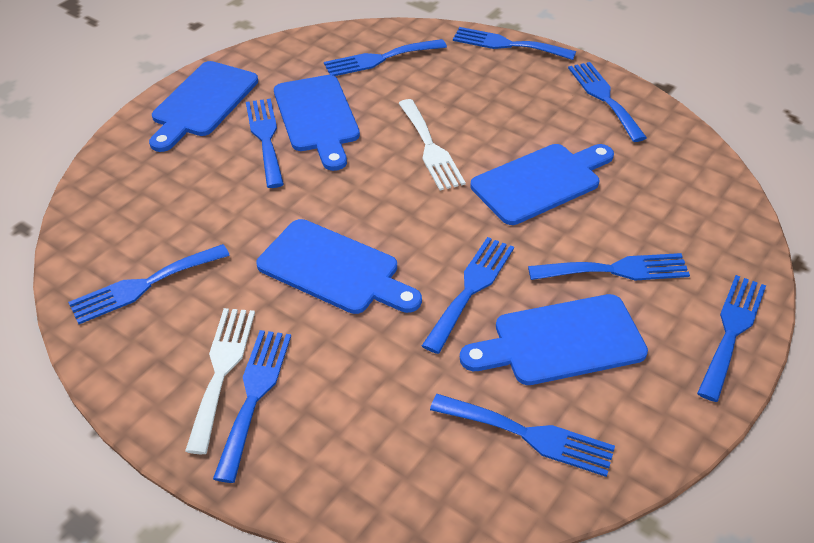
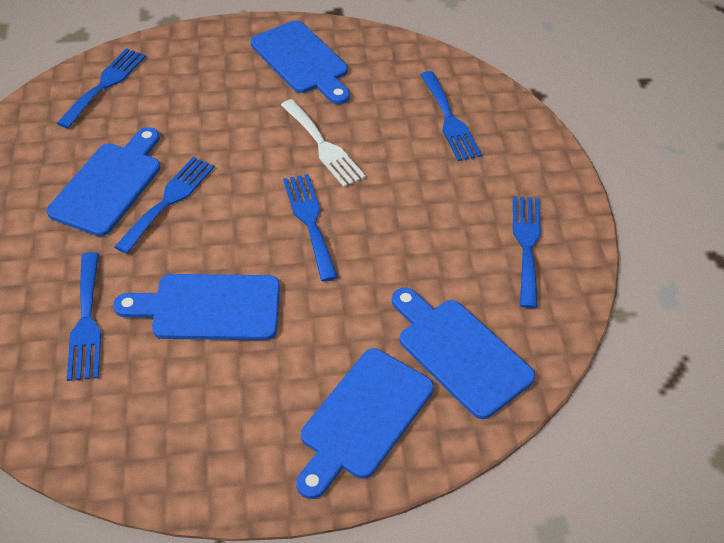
blue fork: [68,244,230,324] [213,330,291,483] [246,98,284,188] [324,39,447,76] [422,237,514,354] [430,394,615,477] [453,27,576,60] [528,253,690,281] [568,62,647,142] [697,275,766,402] = 10 -> [57,48,146,129] [67,252,101,381] [115,157,215,254] [283,174,338,281] [420,71,482,161] [513,196,541,308] = 6
white fork: [185,308,255,454] [398,99,466,190] = 2 -> [281,99,366,187] = 1

